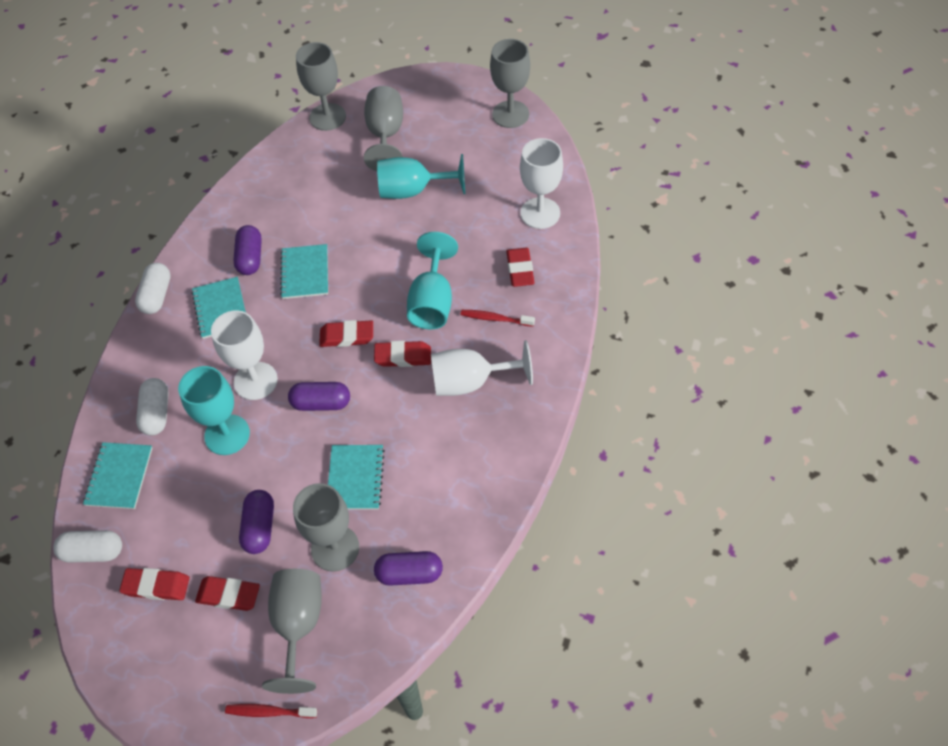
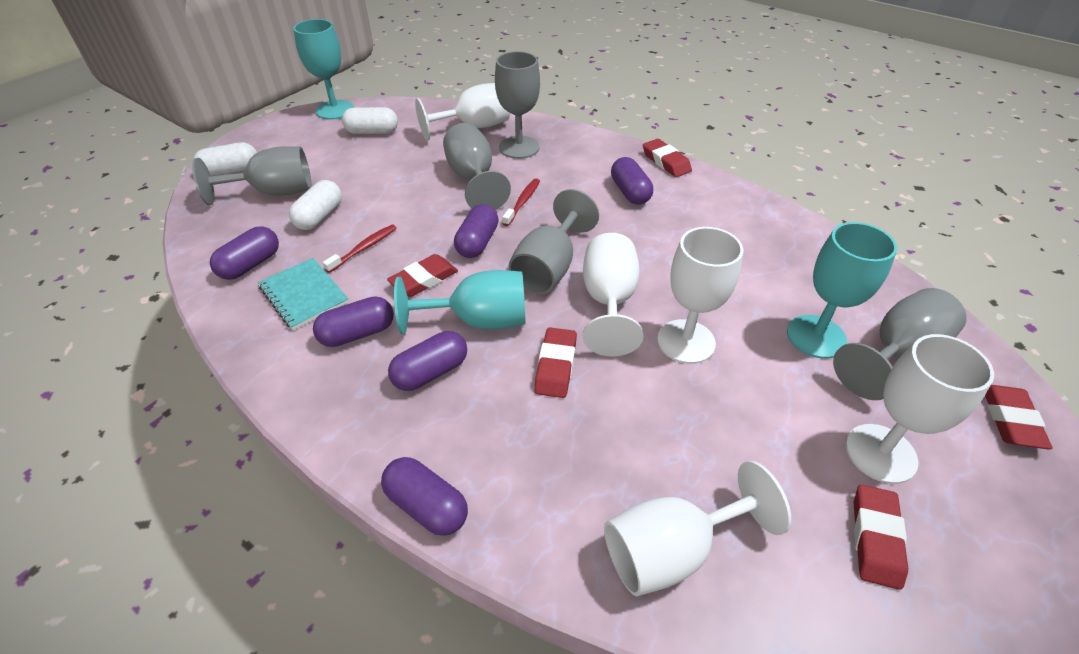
purple capsule: [233,225,262,275] [239,490,274,554] [288,382,350,411] [374,551,443,586] = 4 -> [210,226,279,280] [313,296,394,347] [381,457,468,536] [388,331,467,391] [454,204,499,258] [611,157,653,205] = 6
turquoise notebook: [83,442,153,509] [191,277,246,339] [280,244,328,299] [328,445,385,510] = 4 -> [258,258,349,330] = 1
white goblet: [211,310,278,400] [431,340,533,396] [520,138,563,229] = 3 -> [415,83,510,141] [583,233,644,357] [604,461,791,596] [657,227,743,364] [846,334,994,484] = 5

